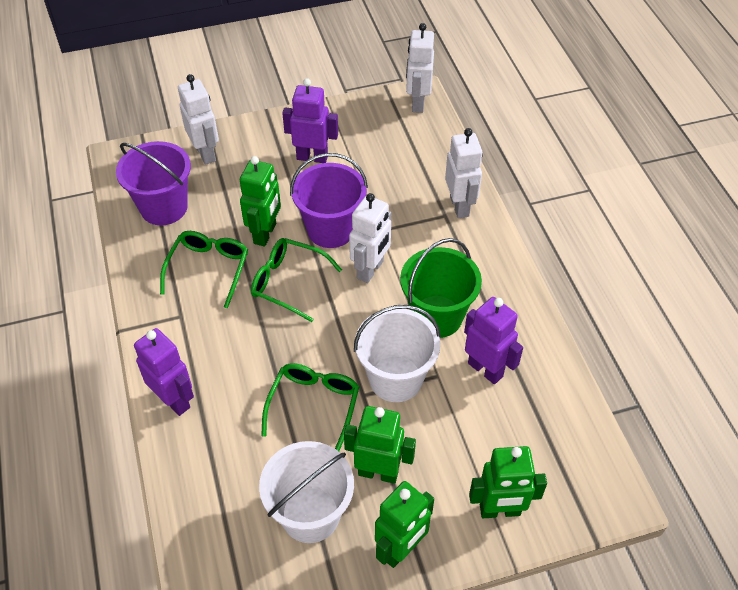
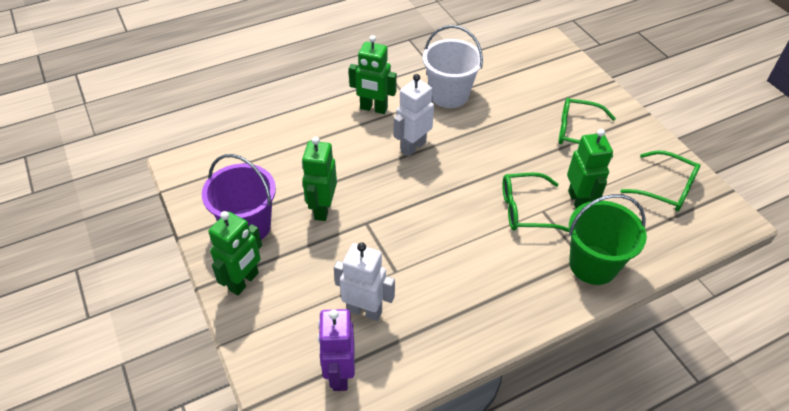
purple bucket: [116,141,191,225] [290,153,368,248] = 2 -> [202,154,276,240] = 1
purple robot: [134,328,194,416] [282,78,338,163] [464,297,523,384] = 3 -> [318,309,355,391] = 1
white bucket: [259,441,354,543] [354,305,441,402] = 2 -> [423,25,483,108] = 1
white robot: [178,74,219,165] [349,193,391,283] [406,23,434,113] [445,128,483,218] = 4 -> [334,242,395,321] [394,74,434,157] = 2

